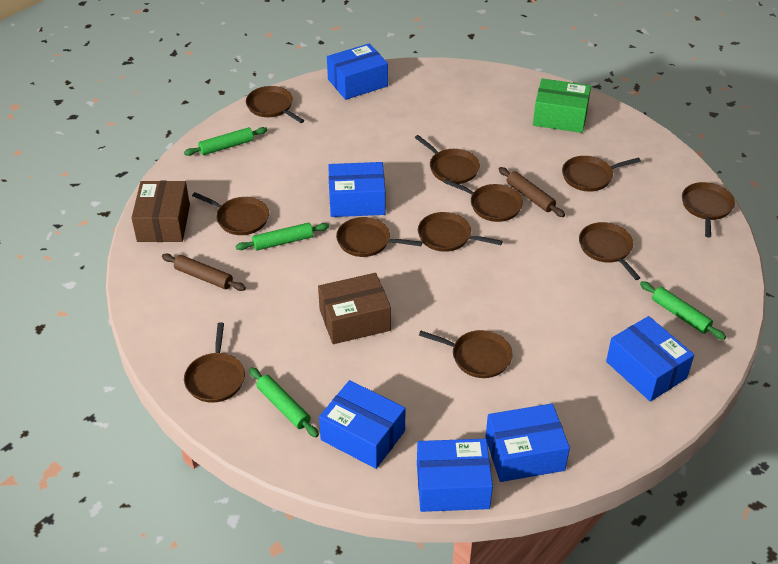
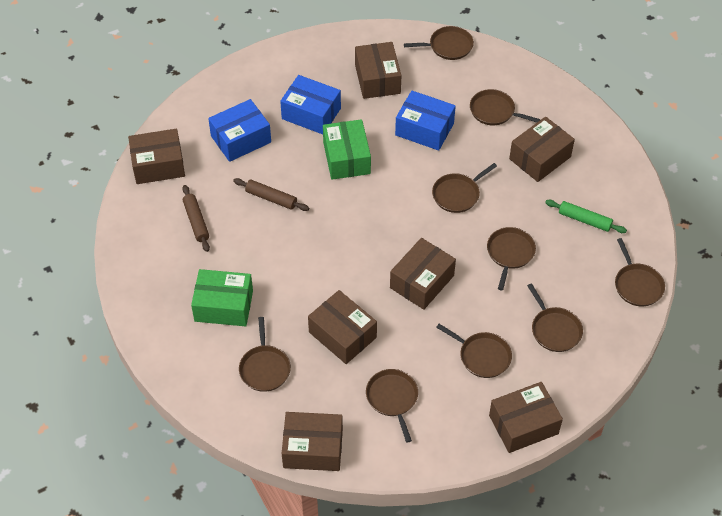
blue box: [319,380,406,469] [327,43,388,100] [328,162,386,217] [417,439,493,512] [485,404,570,482] [606,316,694,401] = 6 -> [208,99,271,162] [280,75,341,134] [395,91,456,151] = 3
brown box: [132,181,190,242] [318,273,391,344] = 2 -> [128,129,185,184] [282,412,343,471] [308,290,377,364] [355,42,401,99] [390,238,456,310] [489,382,563,453] [509,117,575,182] = 7
brown pan: [184,322,245,403] [192,192,269,235] [246,86,305,123] [336,217,422,257] [415,135,480,184] [418,212,503,252] [419,330,512,378] [444,179,523,222] [562,156,641,192] [579,222,640,280] [682,182,735,238] = 11 -> [239,317,291,392] [366,369,418,443] [404,26,474,60] [432,163,497,213] [436,324,512,378] [470,89,541,125] [487,227,536,290] [527,283,583,352] [615,238,665,306] = 9
green box: [533,78,591,133] = 1 -> [191,269,253,326] [323,119,371,180] = 2
green rolling pin: [184,127,268,156] [236,223,329,251] [249,367,319,437] [640,281,726,340] = 4 -> [545,200,627,233] = 1

